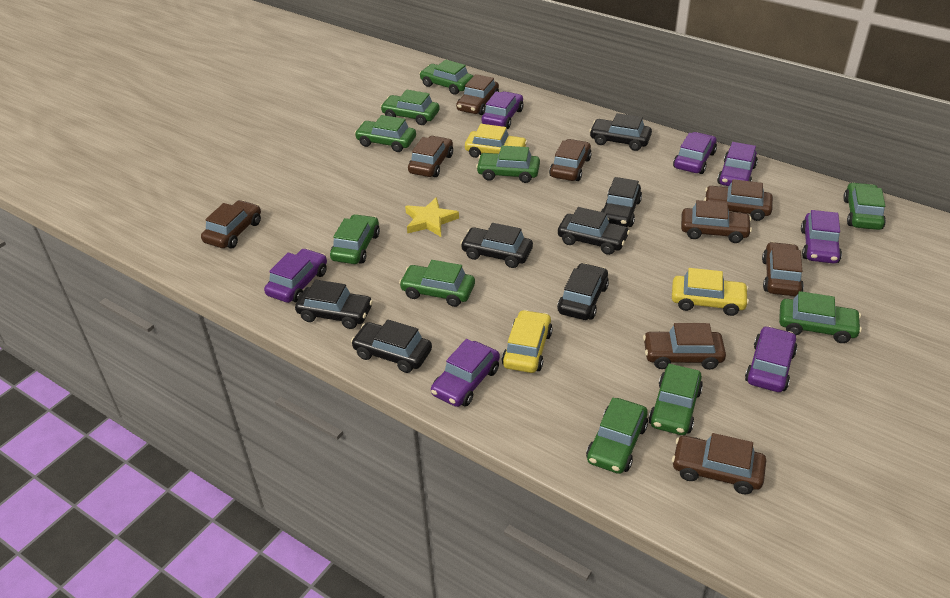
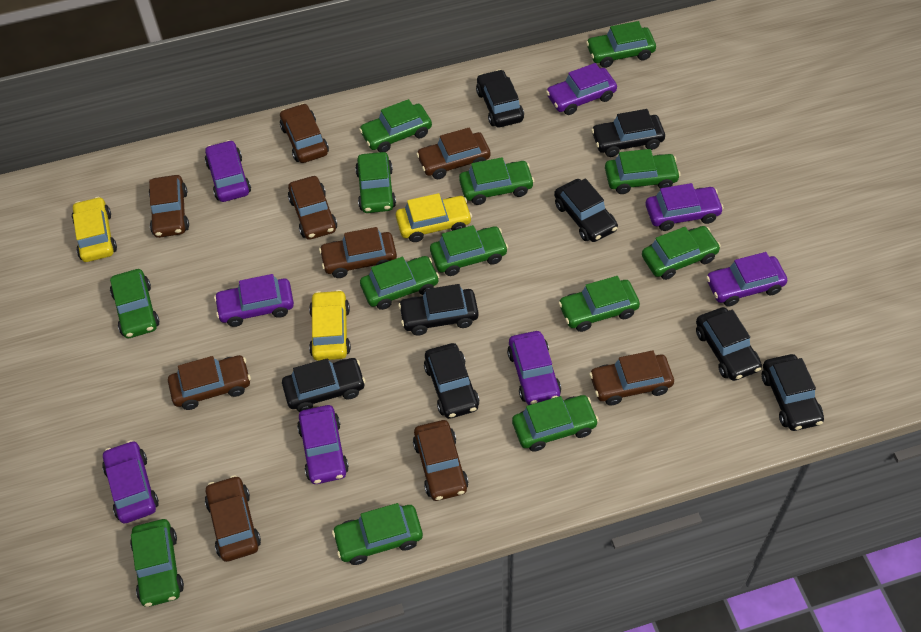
black car: [295,280,373,329] [351,320,432,373] [460,223,533,268] [557,263,609,320] [558,207,630,255] [589,113,652,151] [601,177,642,227] = 7 -> [282,358,365,412] [398,284,479,336] [424,343,479,419] [476,69,524,127] [554,178,618,242] [591,109,665,157] [696,307,762,381] [762,354,824,431] = 8
green car: [330,214,380,264] [355,115,416,152] [380,90,440,125] [399,260,475,307] [419,59,473,95] [476,146,540,183] [586,398,648,474] [648,364,703,435] [779,291,862,343] [843,182,886,230] = 10 -> [110,269,159,338] [130,519,184,607] [332,503,423,565] [355,152,396,213] [359,99,432,152] [360,256,439,310] [430,225,508,276] [459,158,534,205] [512,395,599,452] [558,276,640,332] [586,21,656,68] [605,149,681,194] [642,226,721,280] = 13
purple car: [264,248,327,303] [431,339,500,407] [482,91,523,129] [673,132,717,174] [717,142,758,186] [745,326,797,392] [801,210,842,264] = 7 -> [102,440,159,524] [205,140,251,202] [214,274,294,327] [297,405,349,484] [507,331,561,405] [546,63,617,115] [646,183,724,231] [706,252,787,307] = 8
yellow star: [405,197,459,237] = 1 -> none = 0

